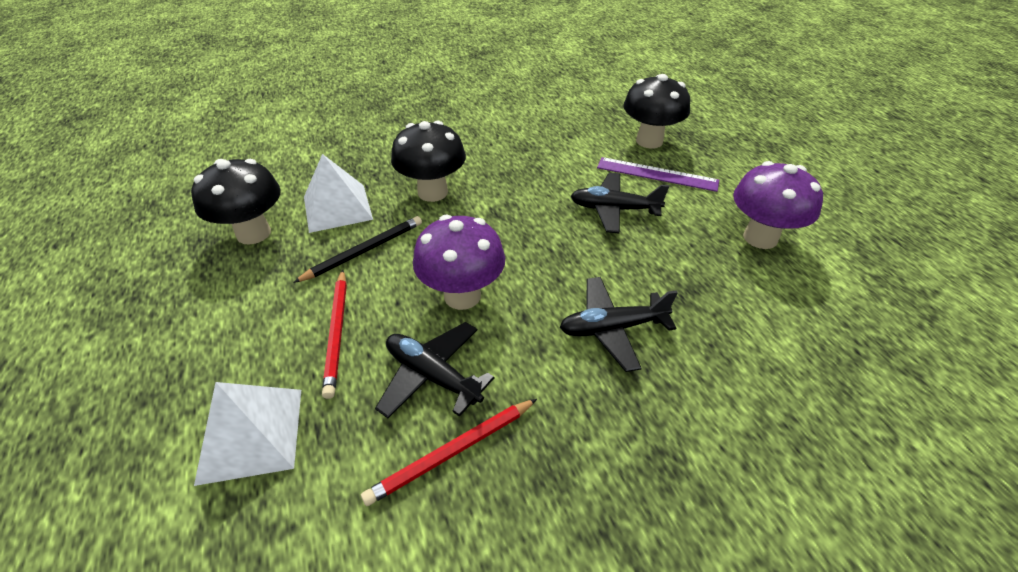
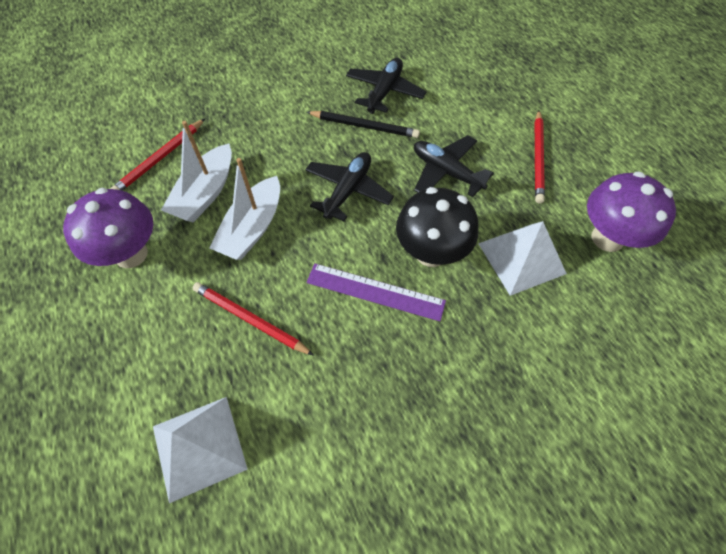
black mushroom: [191,159,281,245] [391,121,466,202] [623,74,690,148] = 3 -> [396,187,478,267] = 1
red pencil: [322,270,347,399] [361,399,537,506] = 2 -> [110,119,205,191] [193,282,314,355] [535,110,545,204] = 3
white boat: none = 0 -> [161,121,232,223] [209,158,280,260] = 2

